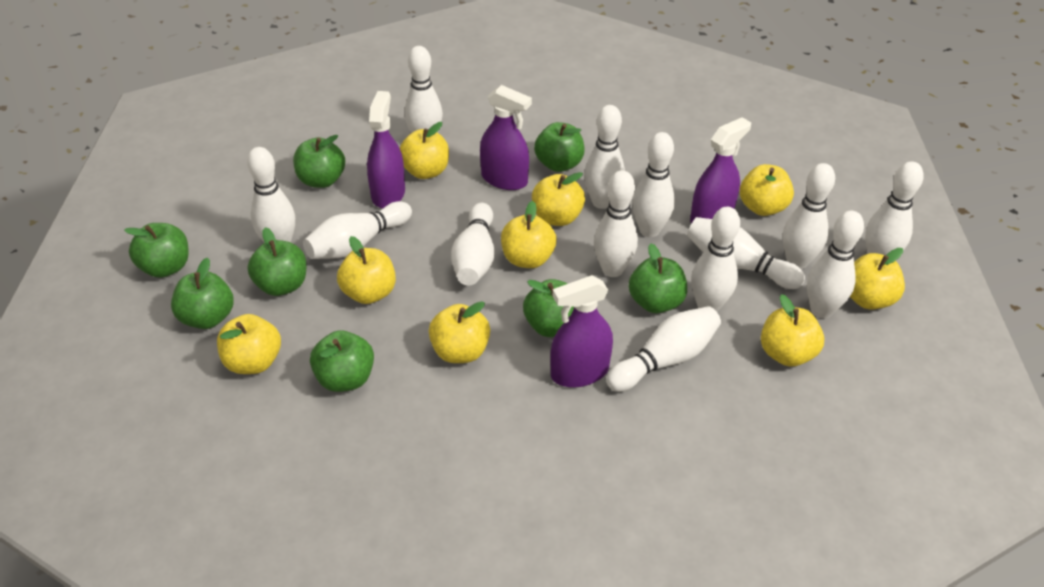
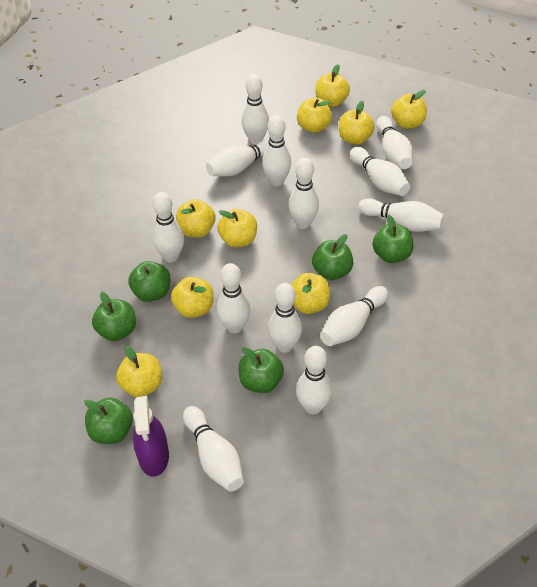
green apple: [124,223,189,278] [171,257,234,329] [247,227,306,296] [293,135,345,188] [310,330,374,392] [523,279,574,337] [534,122,585,172] [629,244,687,313] = 8 -> [84,397,133,444] [92,292,136,341] [128,261,170,302] [238,347,284,393] [312,234,353,280] [372,215,413,263] = 6
purple spray bottle: [367,91,405,208] [480,85,532,190] [550,275,613,387] [690,117,751,224] = 4 -> [133,396,169,477] = 1

